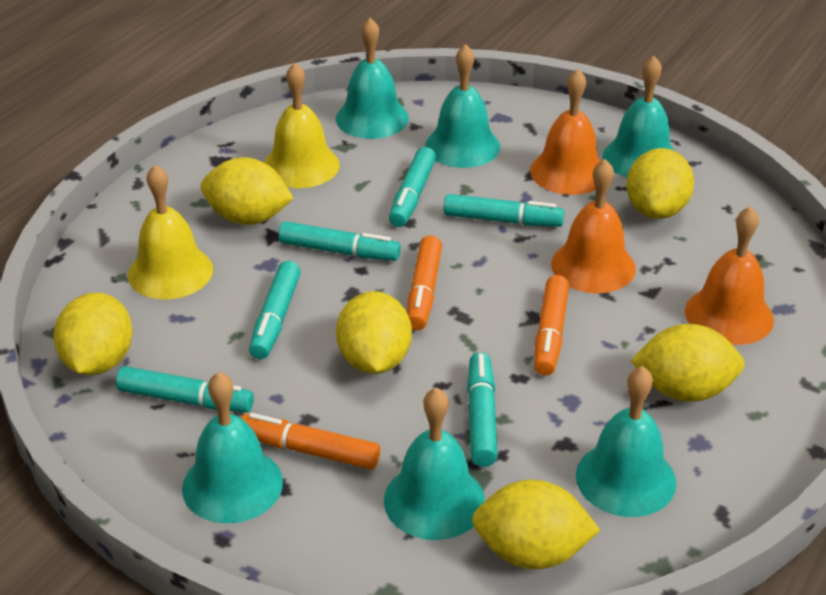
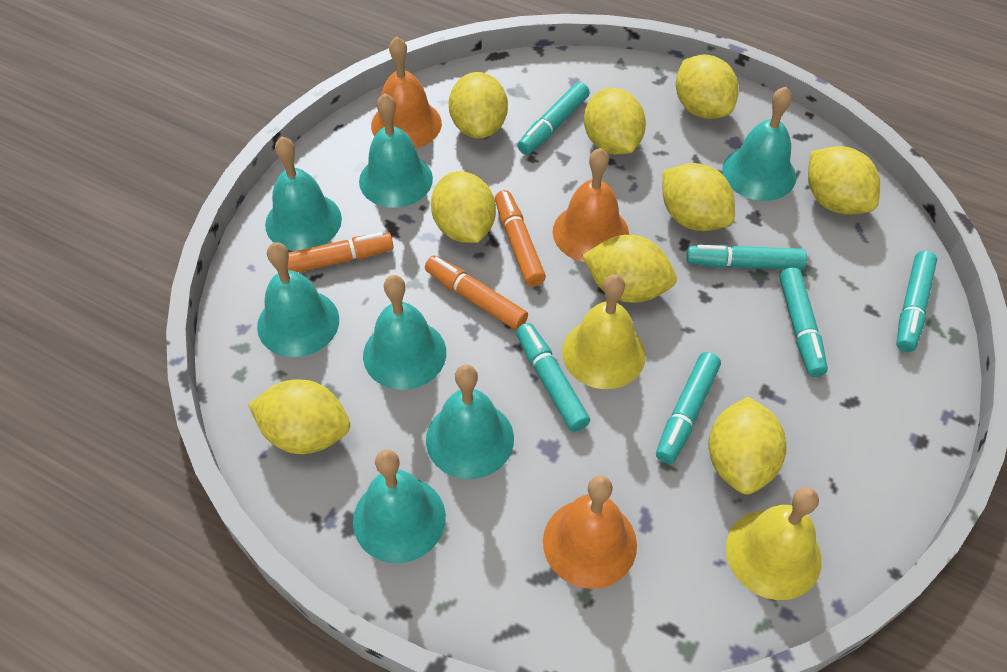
turquoise bell: [182,372,283,523] [336,18,409,139] [384,387,485,540] [425,44,500,168] [576,366,676,517] [603,56,675,178] = 6 -> [257,242,339,357] [265,137,342,251] [353,449,446,563] [359,93,433,208] [363,275,446,390] [426,365,514,479] [722,87,796,201] = 7
yellow lemon: [54,292,133,375] [201,157,294,225] [336,291,412,374] [472,480,600,569] [626,148,694,219] [630,324,745,402] = 6 -> [248,379,350,454] [431,171,496,243] [449,72,508,138] [582,235,677,303] [584,88,646,155] [663,163,735,231] [676,55,739,119] [708,397,787,495] [808,146,880,215] = 9

